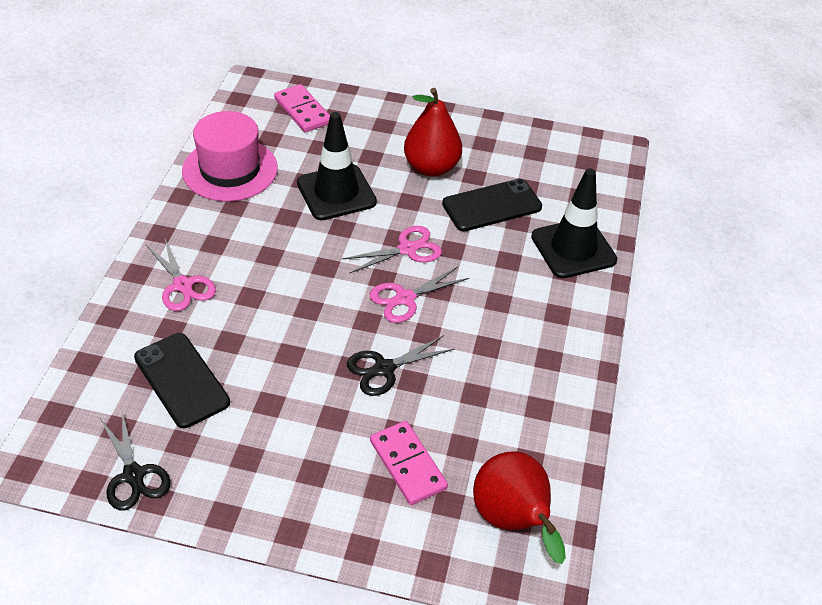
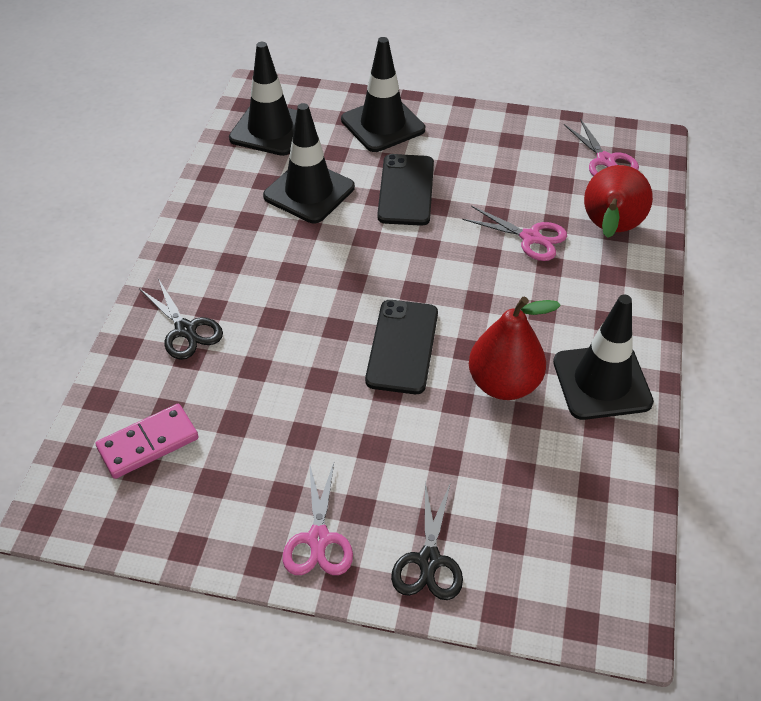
black traffic cone: [297,112,377,220] [531,168,617,278] = 2 -> [229,42,297,156] [263,103,355,223] [341,37,425,152] [553,295,654,420] = 4
pink domino: [274,84,330,132] [370,421,448,505] = 2 -> [96,404,198,479] = 1
pink hat: [182,111,278,201] = 1 -> none = 0

